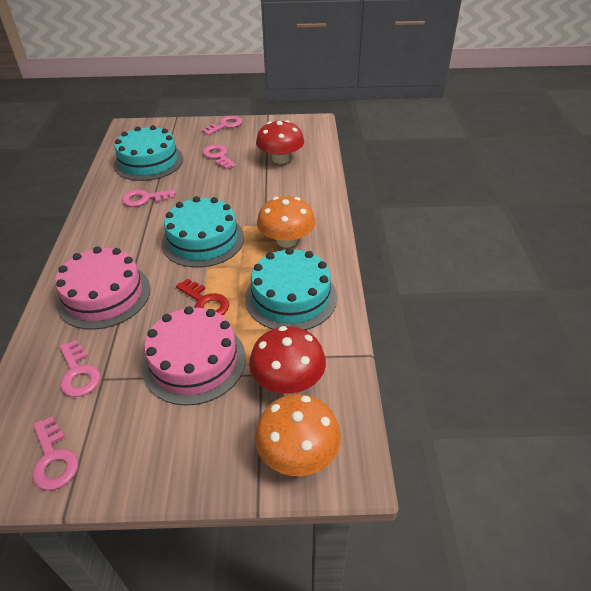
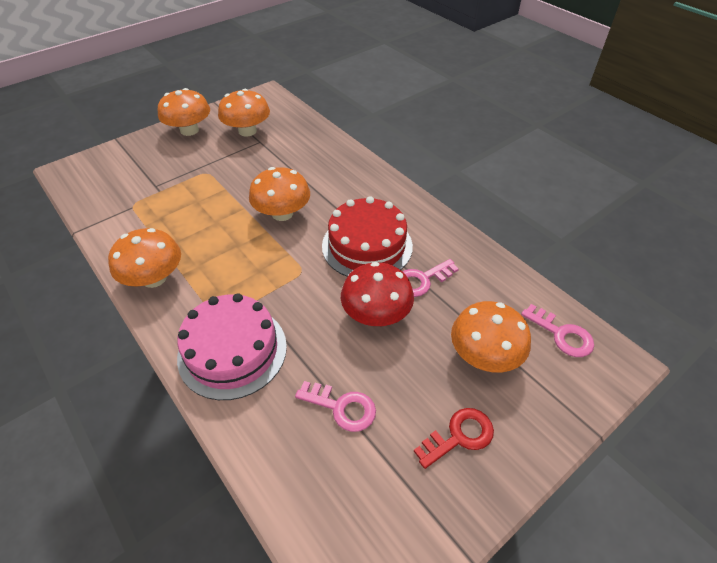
orange mushroom: [255,394,341,476] [257,196,315,247] = 2 -> [108,228,181,288] [158,88,210,136] [218,89,270,137] [249,167,310,221] [451,301,531,372] = 5
pink cake: [55,247,150,330] [142,306,246,406] = 2 -> [177,293,287,400] = 1
pink key: [32,416,78,490] [59,340,100,397] [122,190,176,207] [202,116,242,135] [202,145,236,169] = 5 -> [295,381,376,432] [402,259,459,297] [521,304,594,357] = 3
red cake: none = 0 -> [322,196,413,277] = 1
red mushroom: [249,326,326,394] [256,120,304,164] = 2 -> [341,262,414,326] = 1
turquoise cake: [114,125,183,181] [162,196,244,268] [245,248,337,330] = 3 -> none = 0

